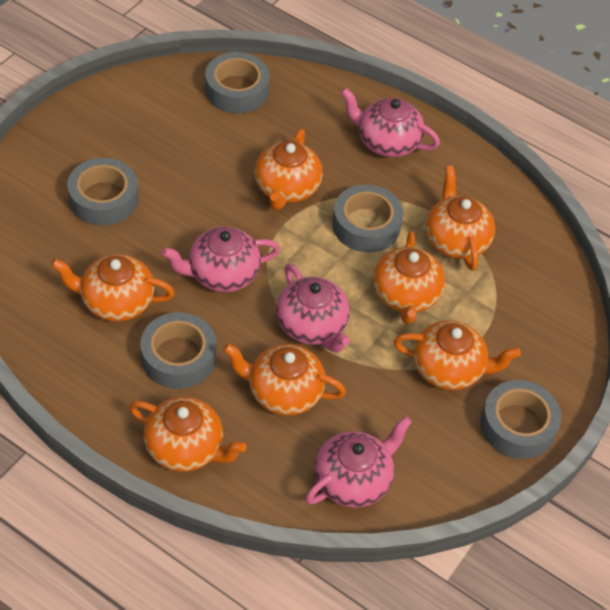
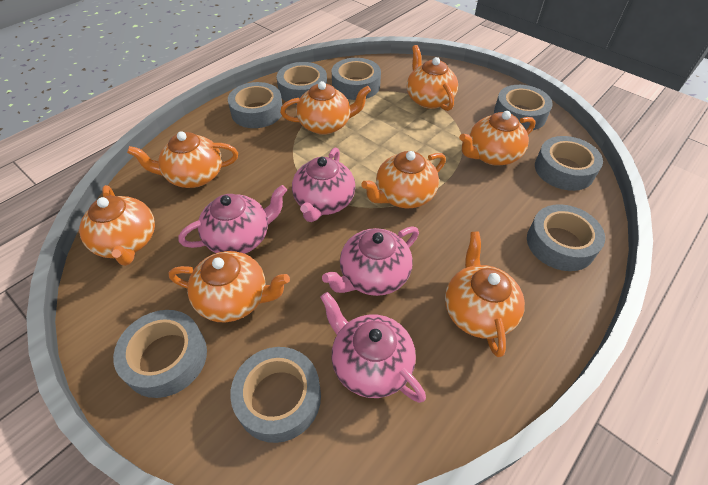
grey tape: [67,158,138,226] [140,312,216,389] [205,52,270,113] [332,184,403,253] [480,380,561,459] = 5 -> [113,310,207,398] [228,82,282,128] [230,347,321,443] [277,62,327,105] [332,58,381,100] [494,85,553,130] [527,204,605,271] [535,136,603,191] = 8
orange teapot: [51,254,174,322] [129,397,246,472] [223,343,346,415] [255,129,323,210] [373,231,445,324] [394,321,521,390] [426,166,495,271] = 7 -> [79,185,155,266] [127,131,238,188] [169,251,290,322] [280,81,371,135] [361,151,446,208] [407,45,458,111] [445,231,525,357] [459,111,535,166] = 8

